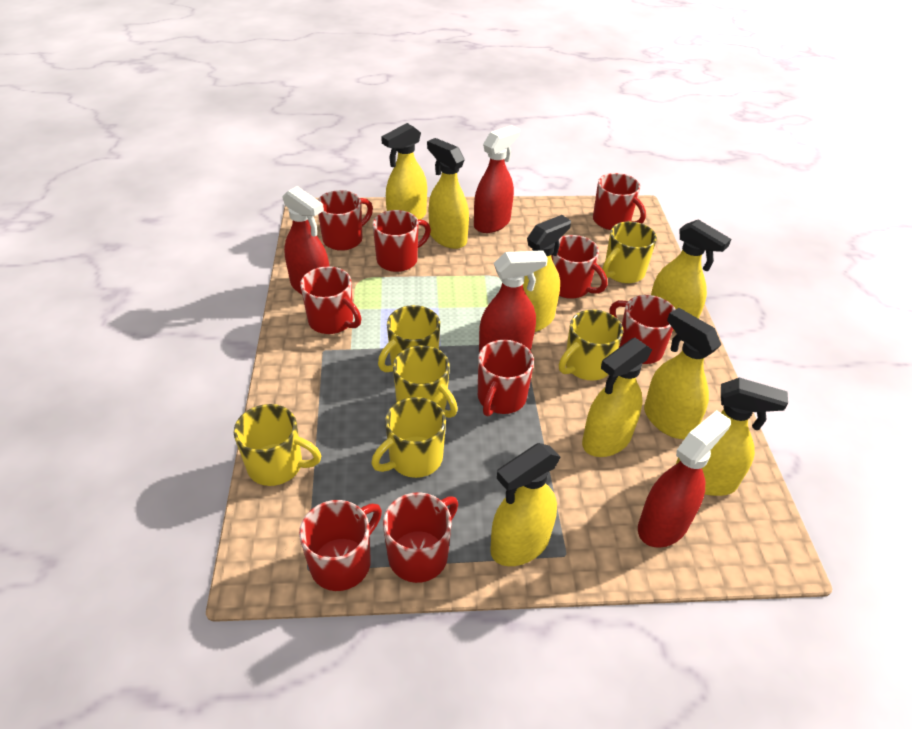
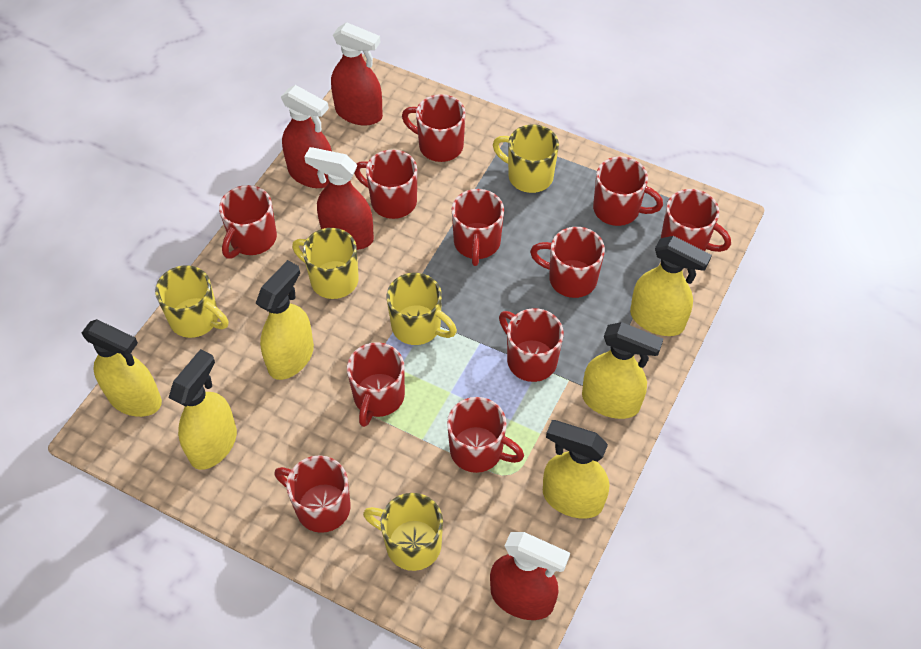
red mug: [299,500,382,591] [300,266,362,334] [318,190,373,251] [373,210,431,272] [383,492,458,583] [478,340,534,416] [551,235,607,299] [593,173,646,230] [610,295,676,364] = 9 -> [219,185,277,259] [274,455,351,533] [347,342,405,427] [354,150,417,219] [402,94,466,162] [447,397,524,473] [452,189,504,266] [499,308,564,382] [530,227,605,298] [593,157,663,226] [661,189,731,252] = 11
yellow mug: [233,404,321,486] [371,397,446,478] [378,305,440,372] [393,345,458,418] [559,310,623,381] [602,221,657,284] = 6 -> [155,265,228,338] [292,228,359,299] [363,493,443,571] [387,273,457,345] [493,124,559,193] = 5
yellow spray bottle: [381,123,427,220] [427,138,469,249] [490,443,560,566] [523,215,571,332] [582,338,652,457] [644,308,721,439] [651,220,731,331] [676,378,788,496] = 8 -> [82,319,162,417] [169,349,237,470] [256,260,314,380] [543,420,609,519] [582,322,663,419] [630,236,712,336] = 6

